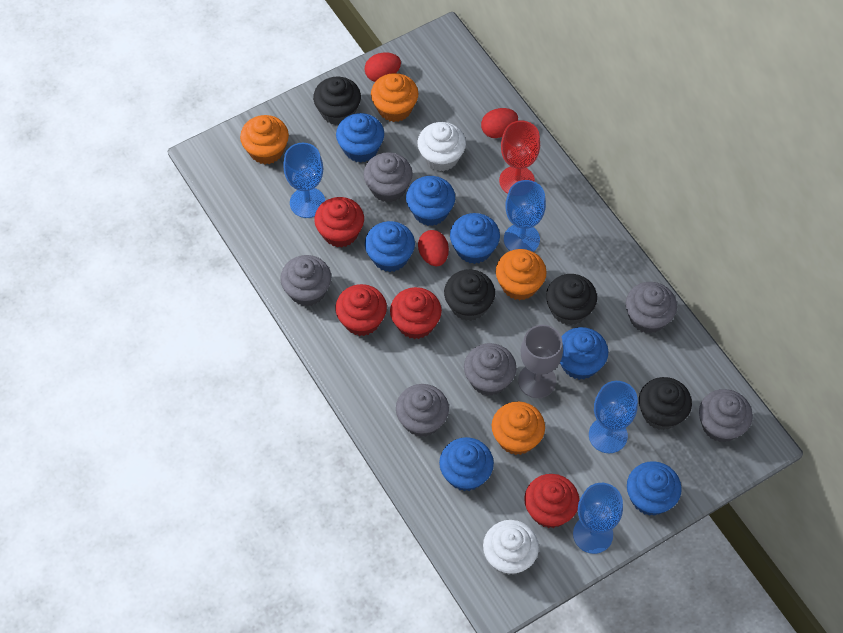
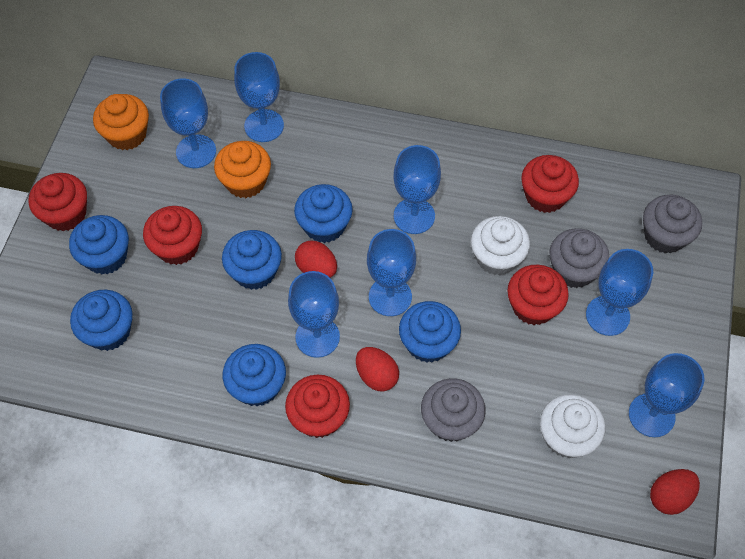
black cupcake: [313,77,361,125] [444,269,495,321] [546,274,597,325] [639,377,692,430] = 4 -> none = 0
blue cupcake: [336,113,384,163] [365,221,415,272] [406,176,455,226] [439,437,494,491] [450,213,500,264] [560,327,608,380] [627,461,682,516] = 7 -> [69,215,129,274] [70,290,133,351] [222,230,282,290] [223,344,286,406] [294,184,353,243] [399,301,461,363] = 6
blue goblet: [283,143,325,218] [504,180,546,252] [573,483,623,554] [589,381,638,453] = 4 -> [160,78,216,168] [234,52,284,142] [288,271,340,358] [367,229,416,316] [393,145,441,234] [586,249,653,336] [629,353,705,437] = 7
grey cupcake: [280,255,331,306] [363,152,413,202] [396,384,449,437] [464,343,516,396] [626,282,677,334] [699,389,753,442] = 6 -> [421,378,486,442] [549,228,609,288] [643,195,702,254] = 3
grey goblet: [518,325,563,398] = 1 -> none = 0
orange cupcake: [240,115,289,164] [371,73,419,122] [492,402,545,455] [496,249,547,300] = 4 -> [93,94,149,150] [214,141,271,198] = 2
red cupcake: [314,197,364,248] [335,284,387,336] [390,287,442,339] [524,474,579,528] = 4 -> [28,173,87,231] [143,206,202,265] [285,375,350,438] [507,265,569,325] [521,155,579,213] = 5
red goblet: [499,121,540,194] = 1 -> none = 0

